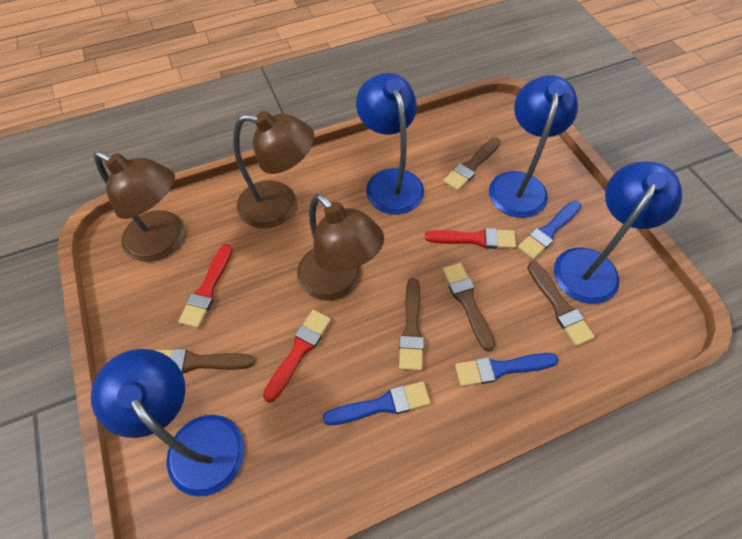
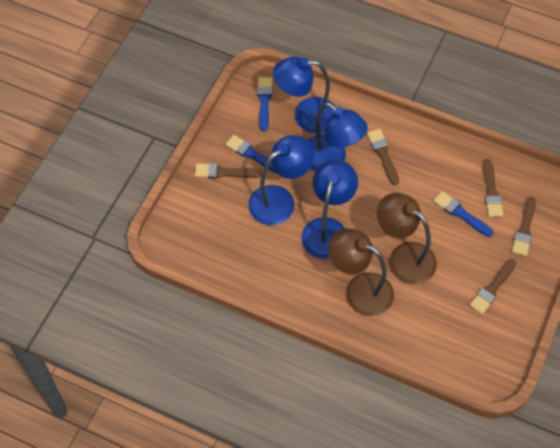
brown lamp: [94,151,184,262] [233,111,314,228] [297,194,384,301] = 3 -> [328,228,394,316] [377,193,437,284] = 2
red brush: [178,244,232,328] [263,310,331,402] [425,228,516,249] = 3 -> none = 0

